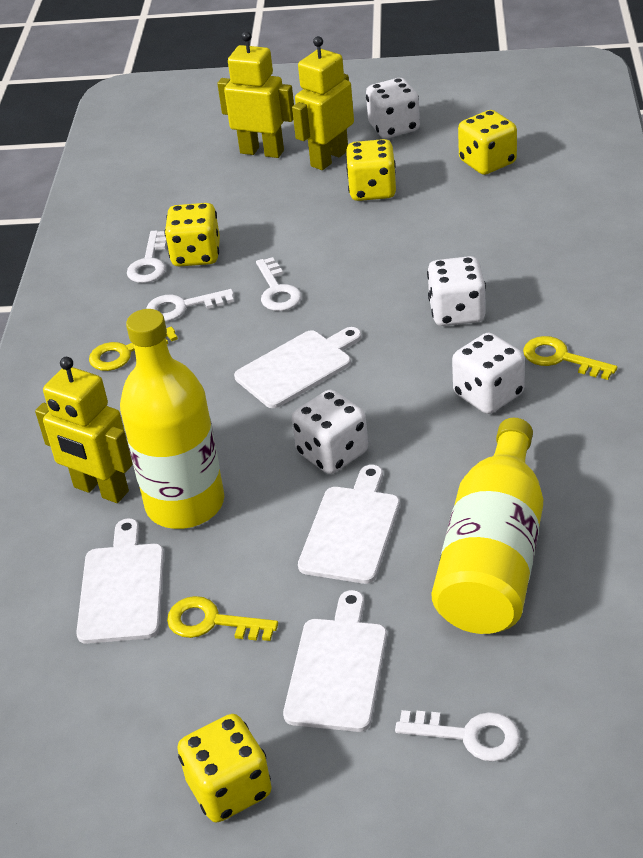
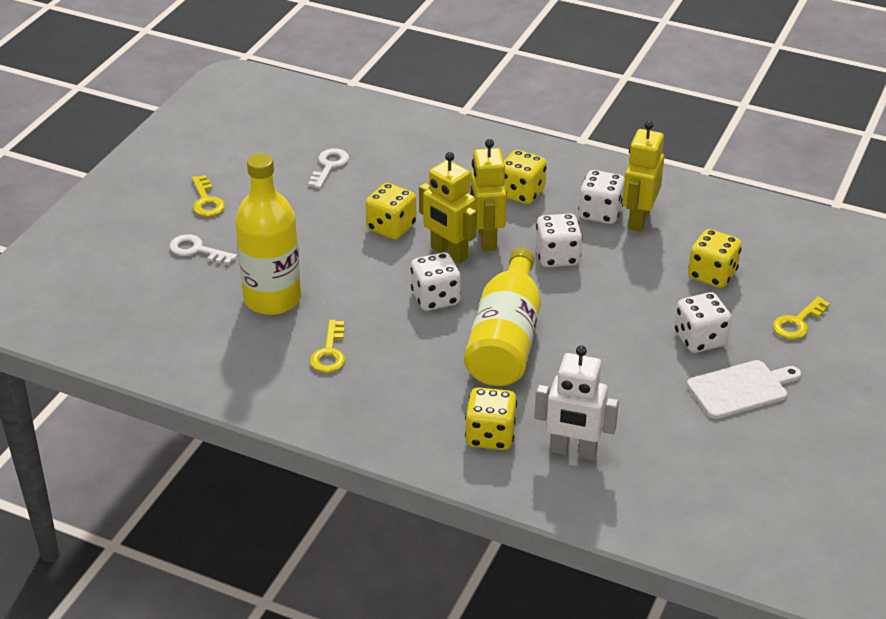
white cutting board: [76,518,164,644] [234,327,361,408] [283,590,387,732] [298,465,400,584] = 4 -> [687,360,801,419] = 1
white key: [127,231,167,283] [146,289,234,321] [256,257,302,311] [395,710,520,762] = 4 -> [170,234,237,265] [308,148,349,188] = 2
white robot: none = 0 -> [535,345,619,461] = 1

